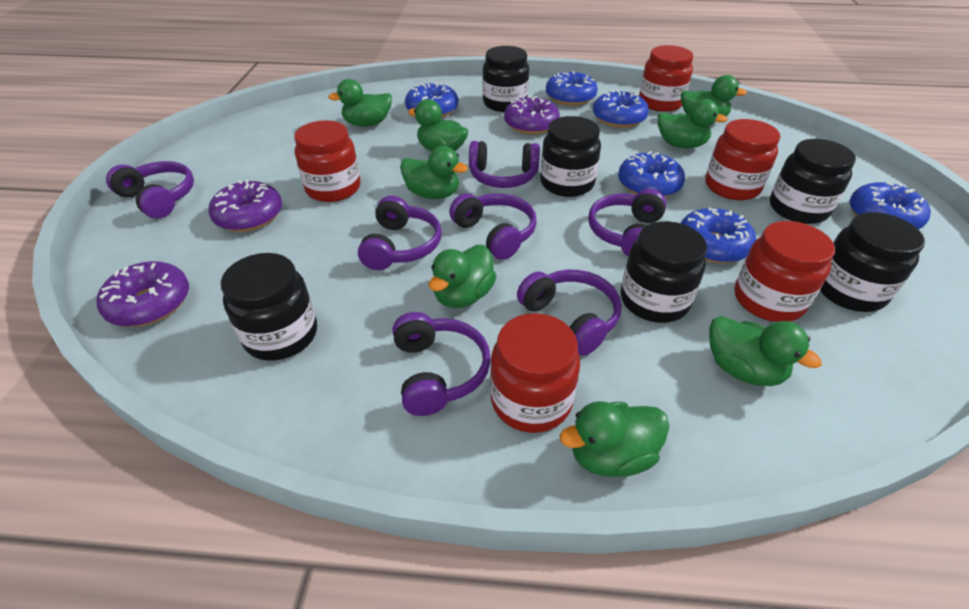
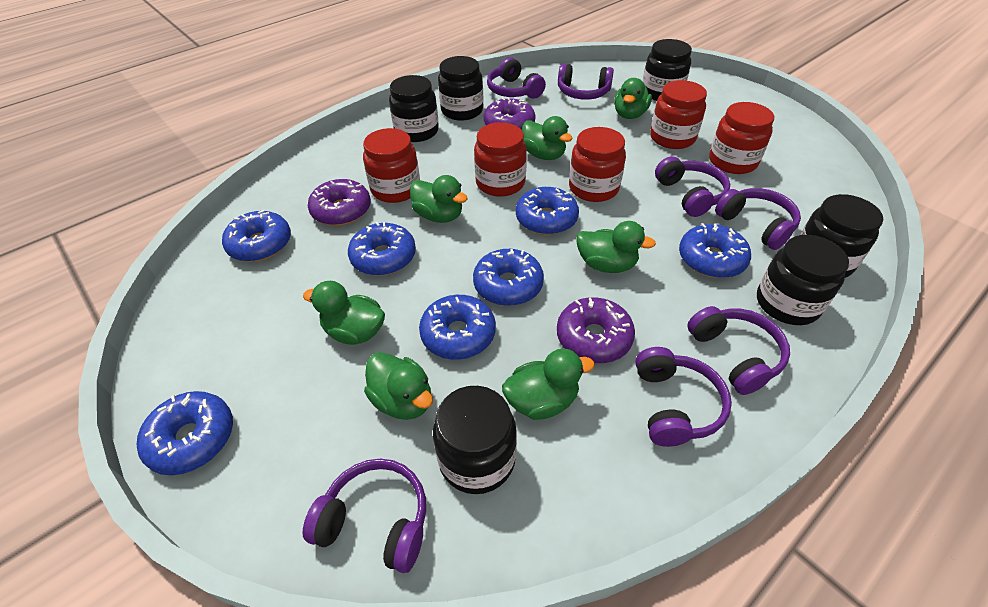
blue donut: [405,82,458,118] [546,71,598,106] [593,90,649,128] [618,151,685,197] [680,208,756,263] [850,182,931,229] = 6 -> [137,391,233,475] [222,210,291,262] [348,222,416,276] [419,295,496,360] [473,249,544,306] [516,187,579,235] [679,223,751,278] = 7
green duck: [328,79,392,127] [400,146,468,199] [408,99,469,152] [429,245,497,308] [560,401,669,477] [658,99,728,148] [681,75,747,117] [709,316,822,386] = 8 -> [303,281,385,345] [364,352,433,420] [410,175,468,223] [502,349,595,420] [522,116,573,160] [576,221,656,273] [614,78,652,119] = 7

